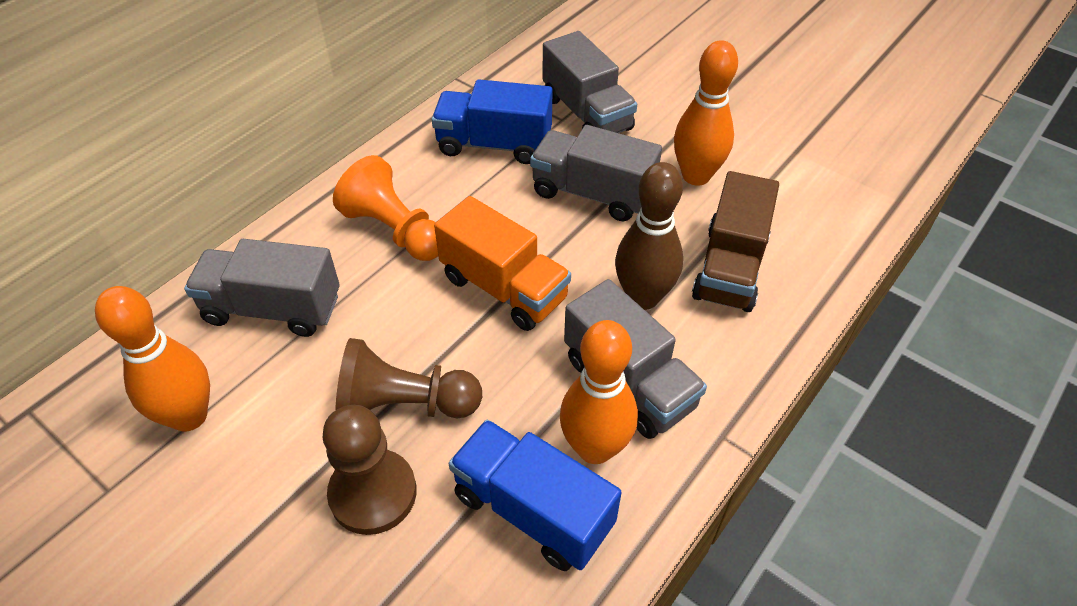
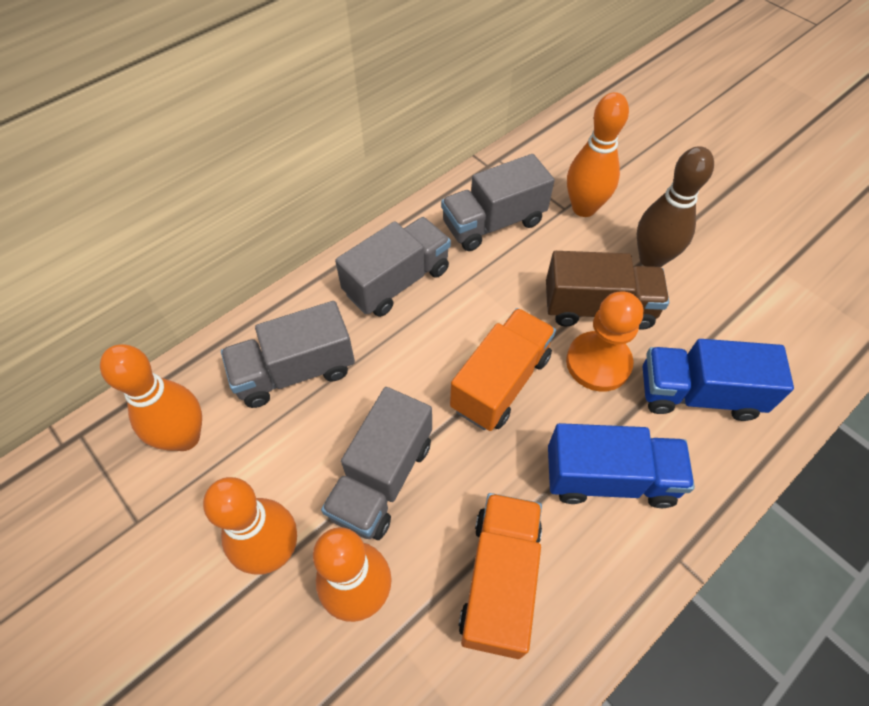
brown pawn: [323,405,417,535] [336,338,482,419] = 2 -> none = 0
orange bowling pin: [95,286,210,432] [560,320,638,464] [674,40,738,186] = 3 -> [100,344,202,451] [203,477,297,575] [313,527,392,622] [567,92,629,217] = 4
orange truck: [434,196,571,331] = 1 -> [450,308,556,431] [458,493,542,659] = 2

